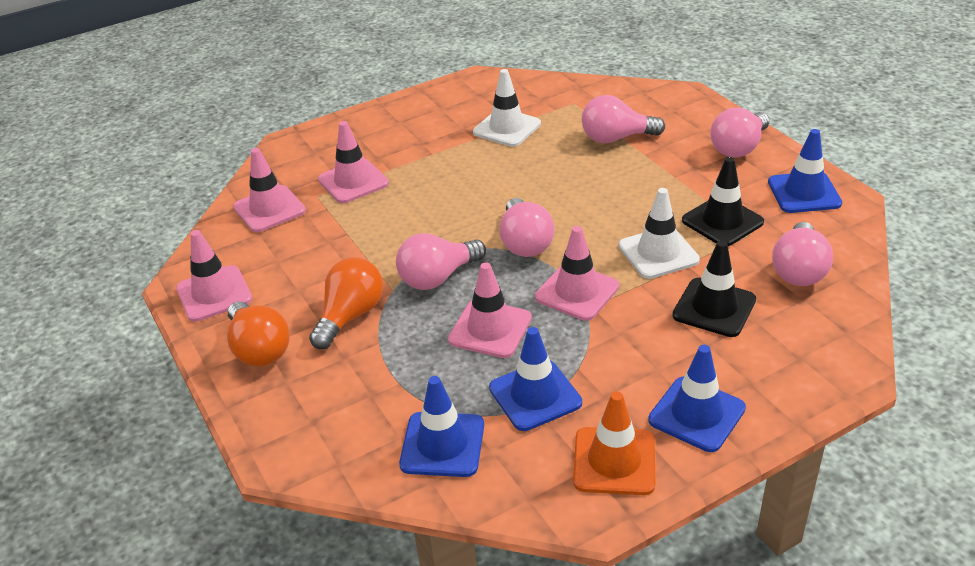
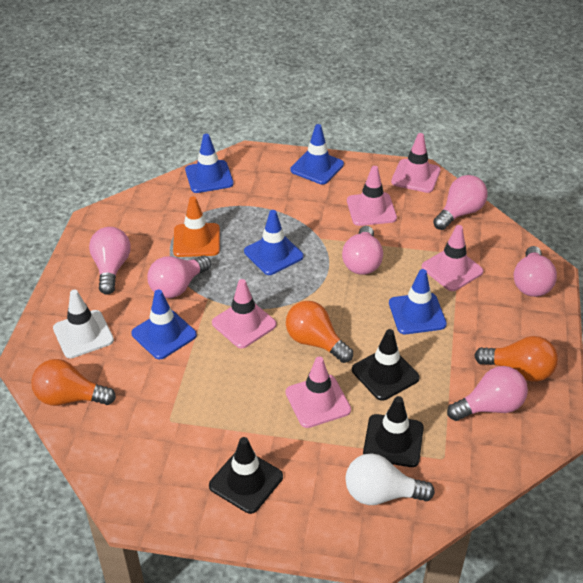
black traffic cone: [673,240,756,337] [682,157,764,246] = 2 -> [209,437,283,514] [352,329,420,401] [363,396,424,467] = 3
blue traffic cone: [399,376,484,477] [489,327,582,431] [648,345,746,452] [768,129,842,213] = 4 -> [131,290,197,360] [185,134,234,193] [244,210,304,275] [290,124,344,185] [389,269,447,334] = 5
orange light bulb: [227,301,290,366] [309,257,383,349] = 2 -> [31,359,116,406] [286,301,353,363] [474,336,558,382] = 3
pink light bulb: [396,233,486,290] [499,198,555,257] [582,95,665,143] [710,108,769,158] [772,222,833,286] = 5 -> [89,227,131,295] [148,256,211,298] [342,226,383,275] [433,175,488,230] [447,366,528,421] [514,246,557,297] = 6
white light bulb: none = 0 -> [345,453,435,505] = 1
white traffic cone: [473,69,541,147] [619,188,700,279] = 2 -> [53,290,114,358] = 1

